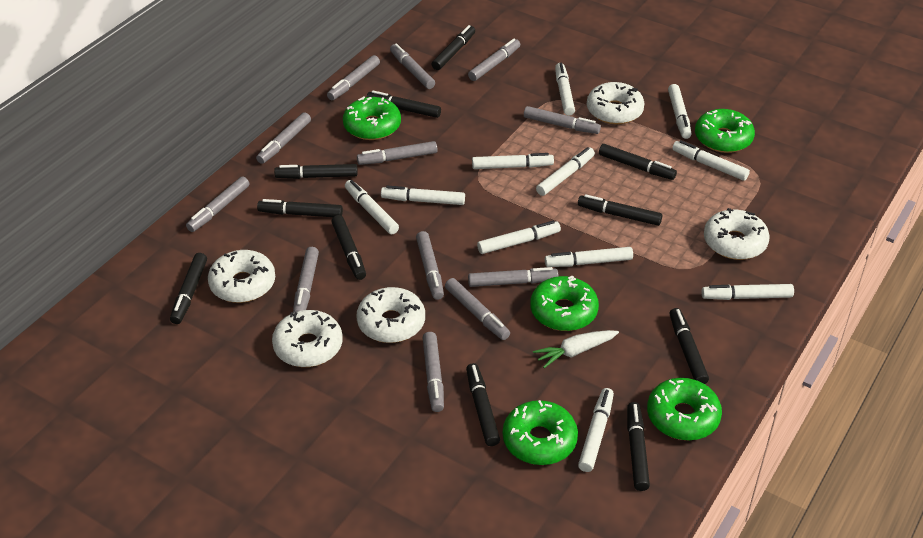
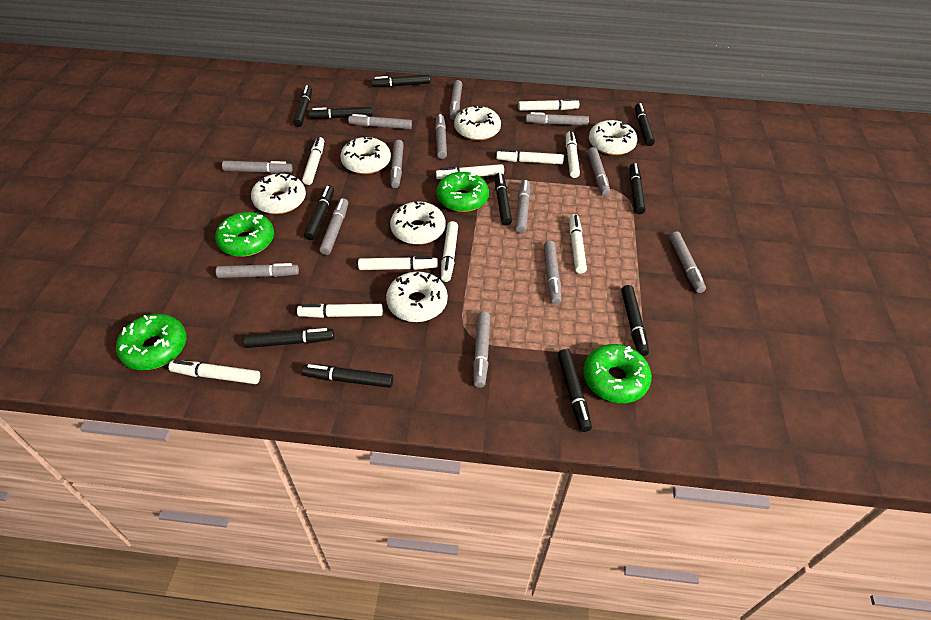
green donut: [343,96,401,140] [503,400,578,465] [530,275,599,331] [647,378,722,440] [695,109,755,153] = 5 -> [116,314,186,370] [215,212,274,257] [436,172,489,212] [583,344,652,403] = 4
grey marker: [186,176,249,232] [256,112,311,164] [293,247,319,313] [327,55,380,100] [357,141,438,165] [390,43,435,89] [416,231,444,300] [422,332,444,412] [445,278,510,340] [468,39,520,81] [468,267,558,287] [524,106,601,134] = 12 -> [216,263,299,278] [222,161,293,173] [319,198,348,255] [348,114,412,129] [390,140,404,188] [435,114,447,159] [449,80,462,120] [473,311,490,388] [515,180,530,233] [526,112,589,126] [544,241,561,304] [588,147,610,196] [670,231,706,293] = 13
white carrot: [533,330,619,368] = 1 -> none = 0
white donut: [208,250,275,303] [272,310,343,367] [357,287,425,343] [587,82,644,124] [704,208,770,260] = 5 -> [251,173,306,214] [340,136,391,174] [386,272,448,322] [390,201,446,245] [454,105,501,141] [589,120,637,156] = 6
white marker: [345,180,399,234] [381,186,465,205] [472,153,554,169] [477,221,561,254] [536,147,595,196] [545,247,633,267] [555,63,575,116] [578,388,614,472] [668,84,692,139] [672,140,750,181] [701,284,794,300] = 11 -> [169,360,260,384] [297,304,383,318] [302,137,324,185] [358,256,438,270] [436,164,504,179] [441,221,458,282] [496,149,564,164] [518,98,580,111] [566,131,580,178] [569,214,587,274] = 10

